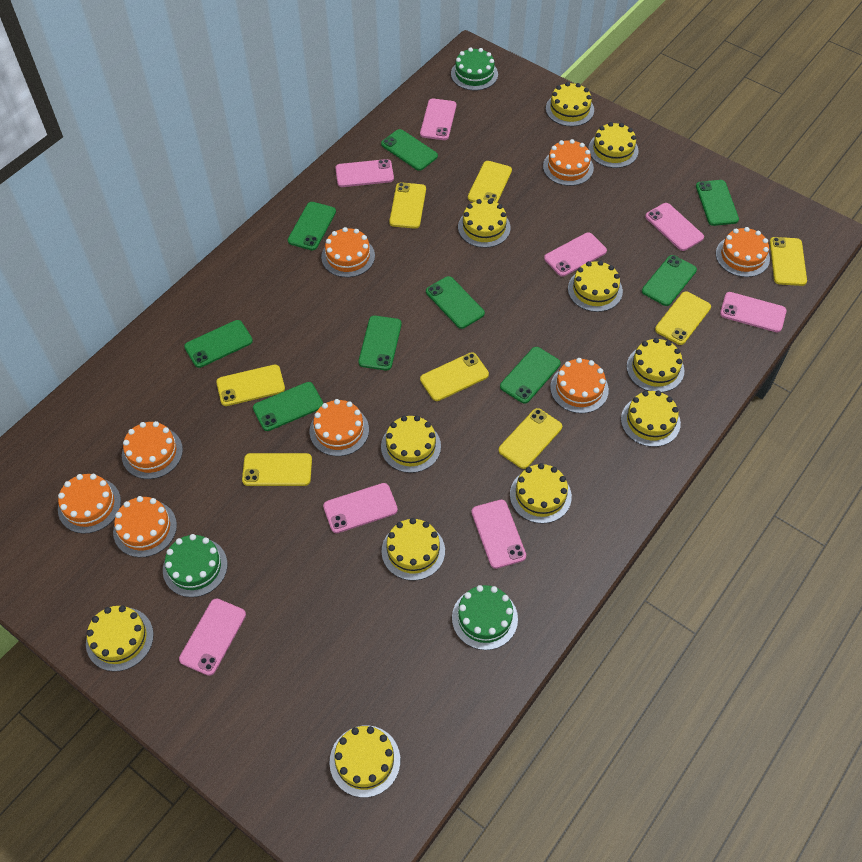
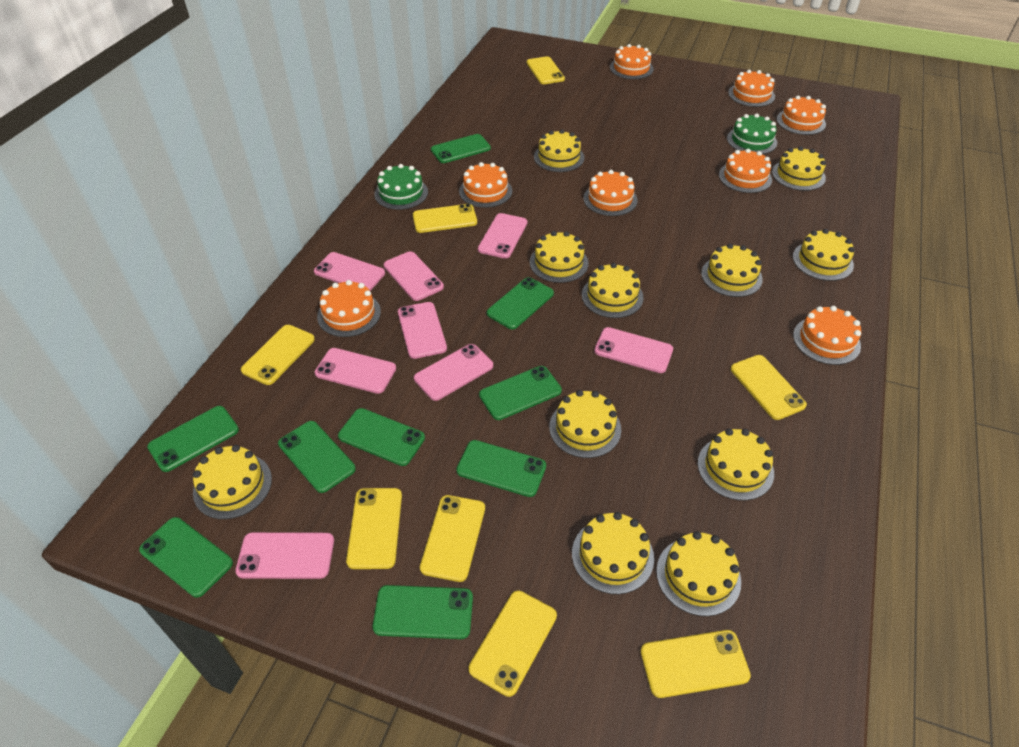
green cake: [163,534,227,597] [451,48,498,90] [452,585,518,650] = 3 -> [374,164,428,210] [727,114,777,154] = 2

